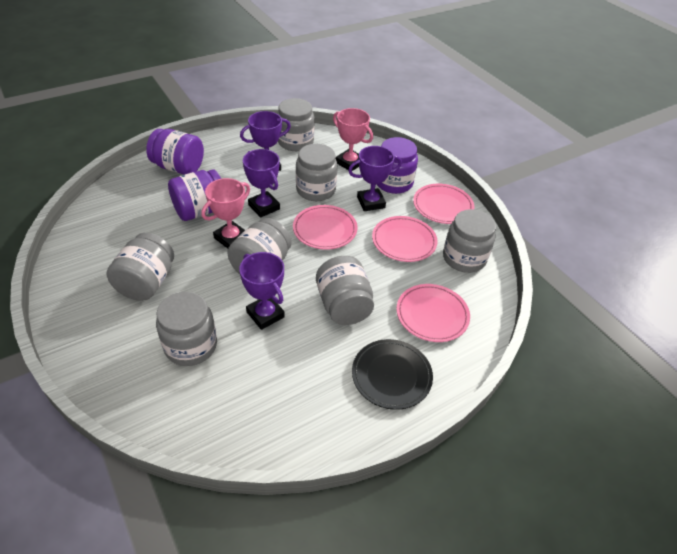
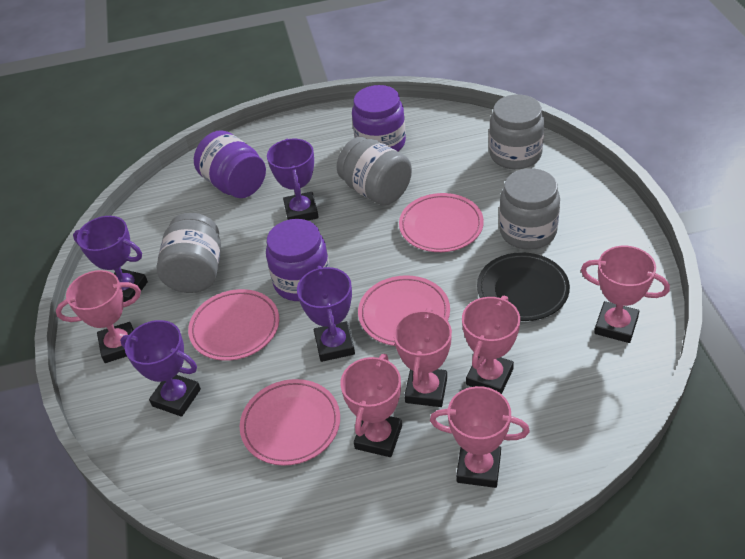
grey jar: [106,233,174,301] [156,292,217,366] [227,218,292,274] [277,98,315,151] [296,144,337,201] [316,256,374,325] [443,209,496,273] = 7 -> [157,213,221,293] [337,137,412,205] [489,94,544,169] [499,168,560,250] = 4
pink trophy: [202,178,250,249] [333,108,373,171] = 2 -> [56,270,141,363] [340,354,402,457] [393,307,452,407] [430,386,530,488] [462,296,520,394] [581,246,670,343] = 6

